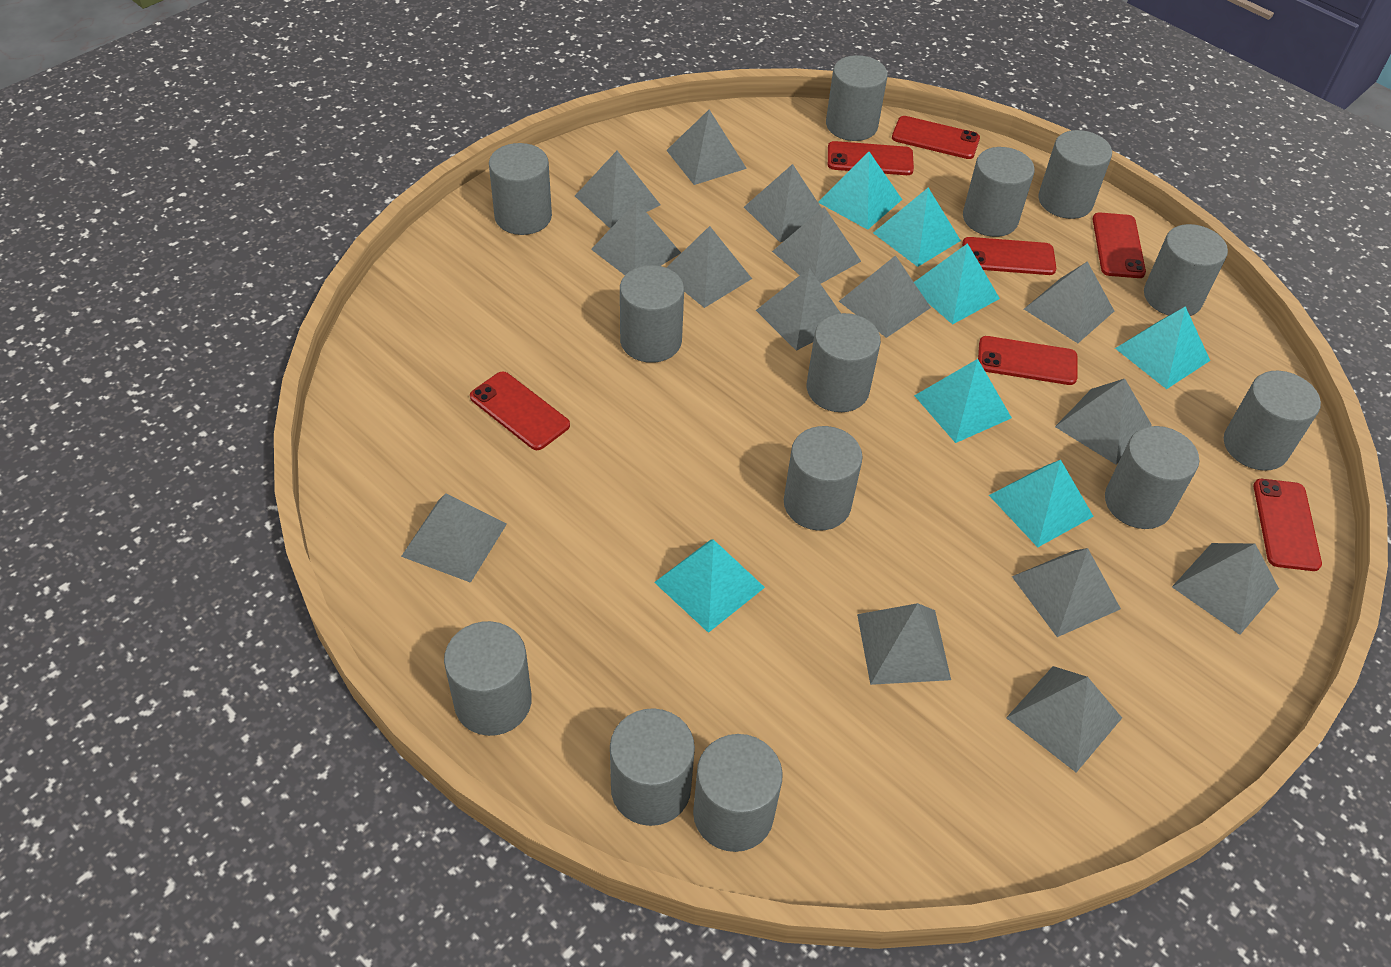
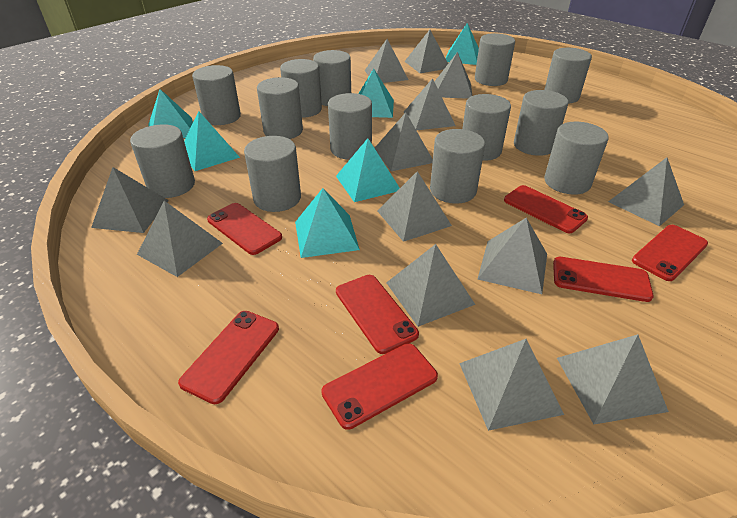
grey pyramid: [401,493,507,583] [575,151,661,229] [591,201,681,275] [666,110,747,185] [666,226,752,308] [744,164,822,243] [756,268,841,351] [772,207,861,284] [839,255,931,338] [857,603,951,685] [1006,666,1122,773] [1012,548,1121,637] [1024,261,1114,343] [1055,379,1152,465] [1172,543,1279,635] = 15 -> [91,167,169,233] [137,201,223,277] [365,39,408,83] [375,112,433,171] [377,171,452,242] [386,244,475,327] [404,30,448,73] [404,78,456,130] [434,52,472,99] [459,339,564,431] [478,218,547,294] [557,334,669,424] [608,157,684,226] = 13
turquoise pyramid: [654,540,765,633] [818,152,902,230] [873,188,961,267] [914,243,1000,325] [914,359,1012,443] [989,460,1094,547] [1115,306,1210,389] = 7 -> [148,89,193,138] [184,111,240,171] [295,188,360,258] [336,138,400,202] [359,69,394,118] [445,23,479,65] = 6

